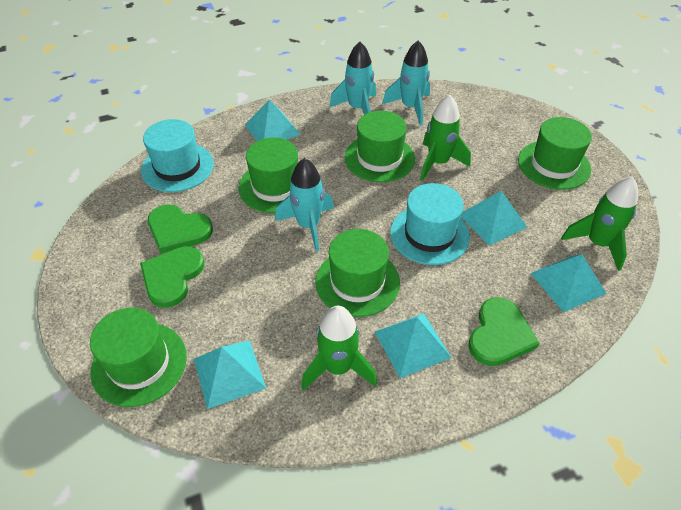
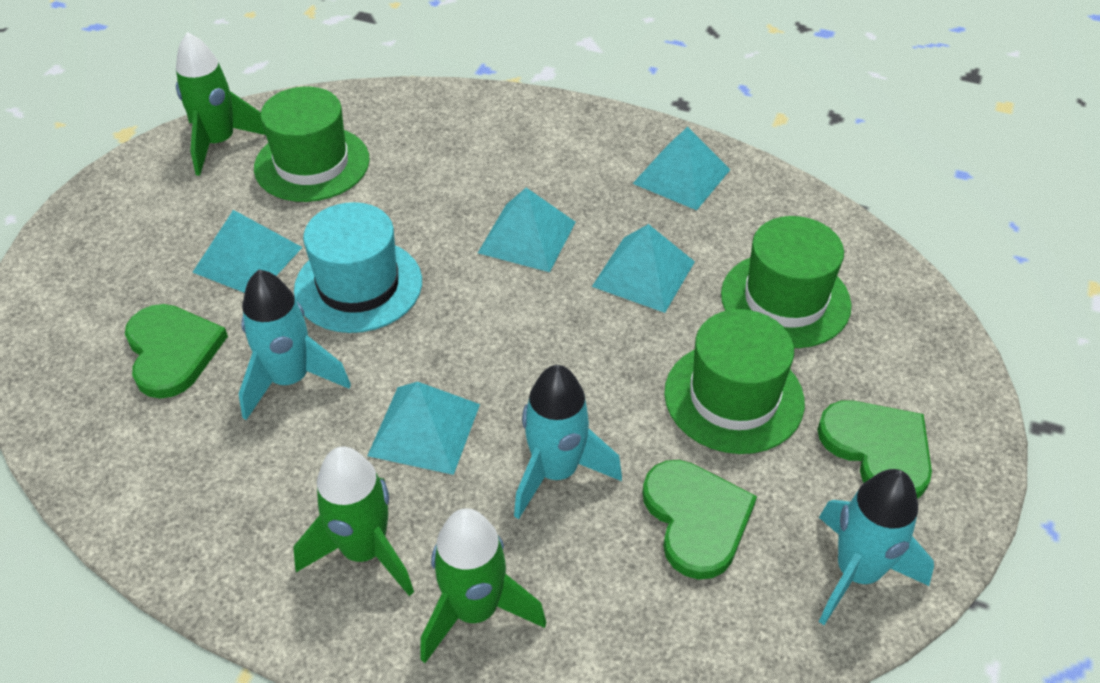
green hat: [90,308,187,407] [238,138,298,213] [315,229,400,317] [344,111,415,182] [518,117,592,190] = 5 -> [254,86,370,202] [664,309,805,454] [721,216,852,348] = 3
turquoise hat: [141,119,214,192] [390,183,470,265] = 2 -> [294,202,422,333] = 1

